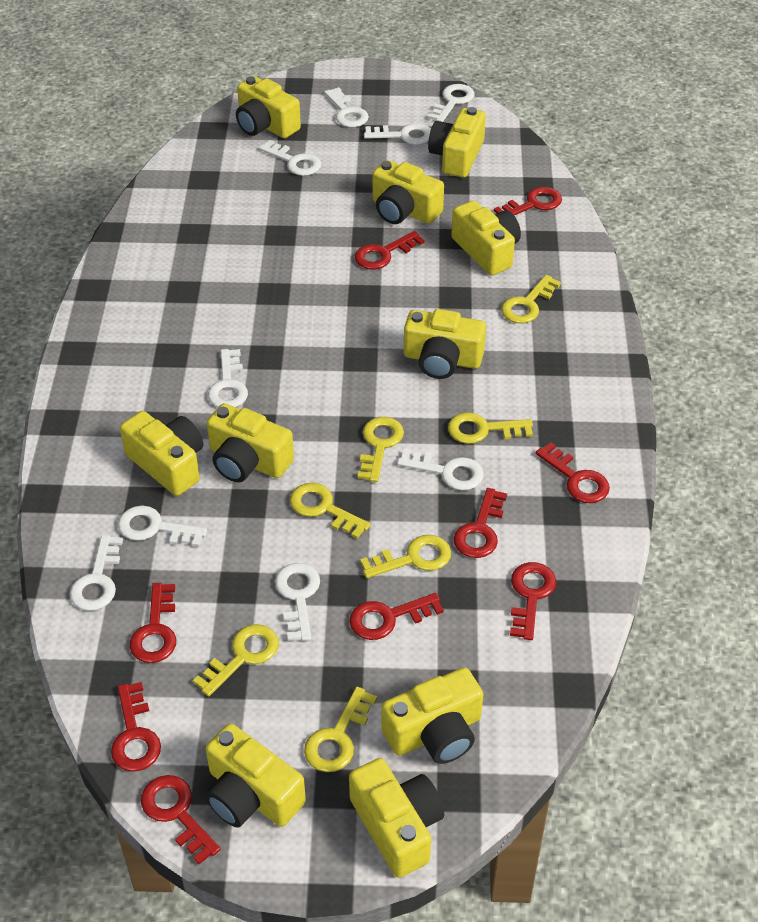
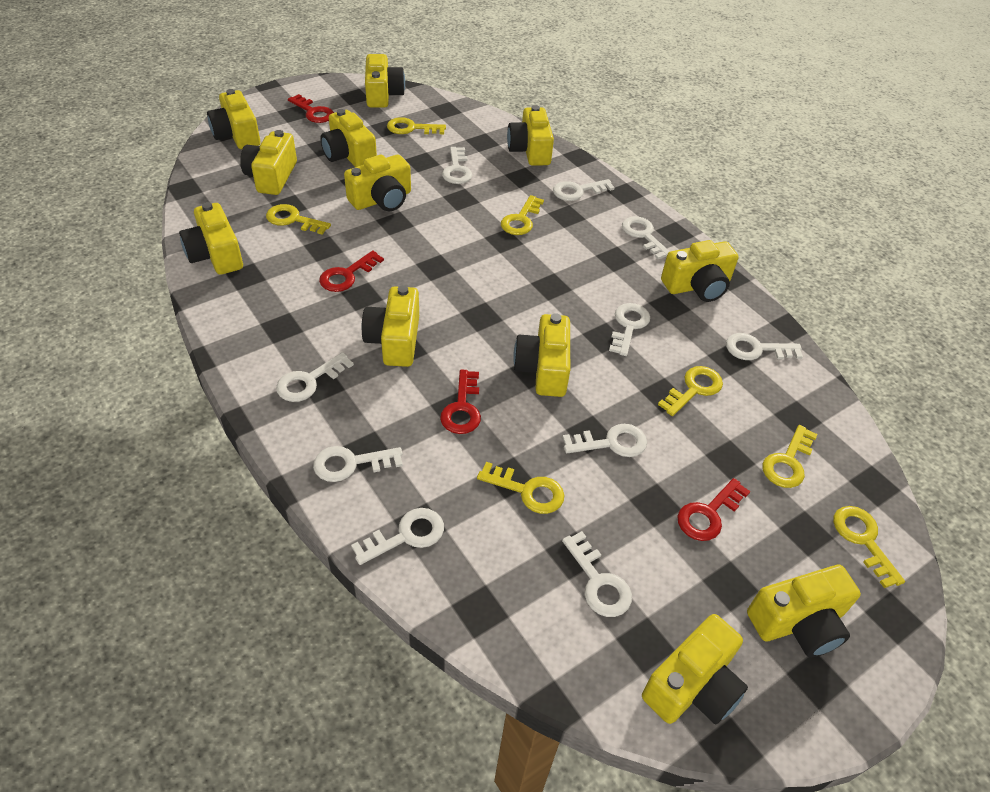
red key: [111,682,161,772] [129,583,176,663] [141,775,221,864] [349,593,444,640] [355,231,425,269] [454,488,507,558] [494,187,562,215] [510,562,556,640] [535,442,610,503] = 9 -> [288,94,334,123] [319,250,384,292] [440,370,481,434] [677,478,750,541] = 4
white key: [70,535,123,611] [118,505,207,547] [208,349,248,407] [259,140,321,176] [275,563,320,641] [324,87,369,127] [364,123,431,145] [397,448,484,490] [428,84,475,122] = 9 -> [276,352,354,402] [313,446,403,482] [351,508,444,565] [442,147,472,184] [553,179,615,201] [562,531,632,617] [563,424,647,457] [609,303,650,356] [622,216,670,259] [726,333,803,360] = 10
yellow camera: [120,411,203,496] [205,723,306,828] [207,403,294,482] [236,76,301,138] [349,758,444,878] [372,160,444,224] [381,667,483,764] [404,309,486,379] [428,107,486,178] [451,201,521,275] = 10 -> [179,202,243,275] [207,89,260,149] [240,130,297,195] [320,109,377,167] [344,154,411,211] [361,285,419,367] [365,54,405,108] [507,105,554,166] [513,313,570,397] [642,614,748,724] [661,240,739,302] [747,565,861,657] = 12

